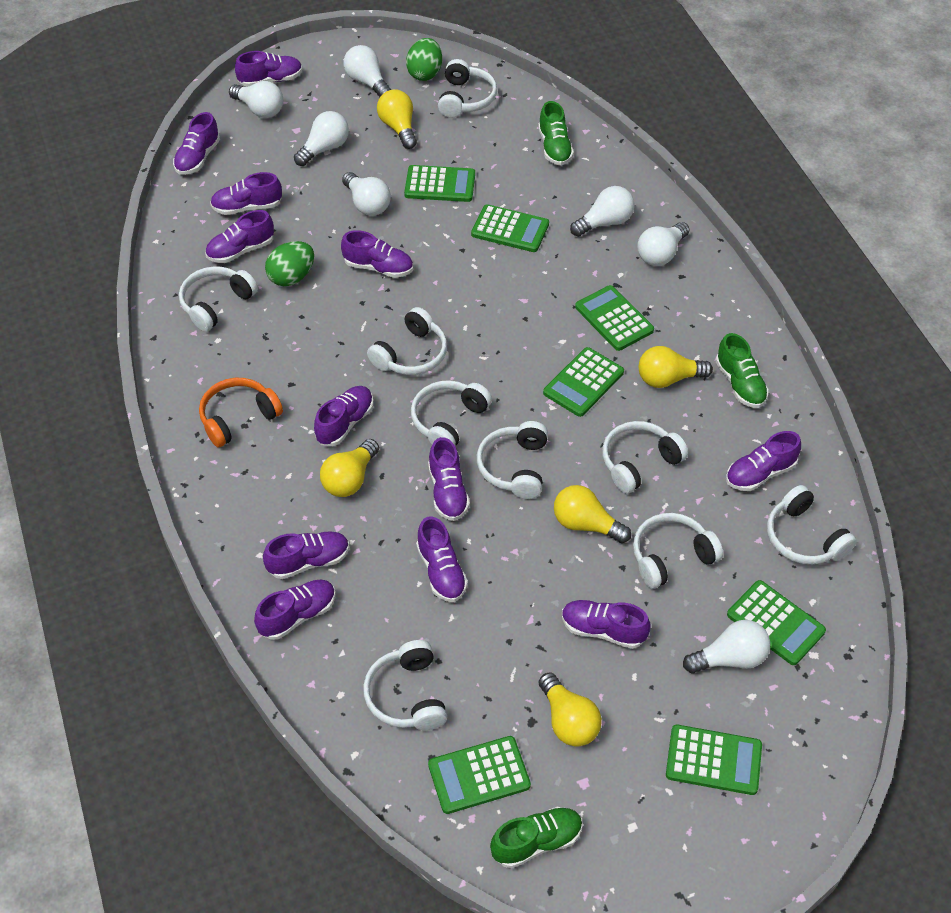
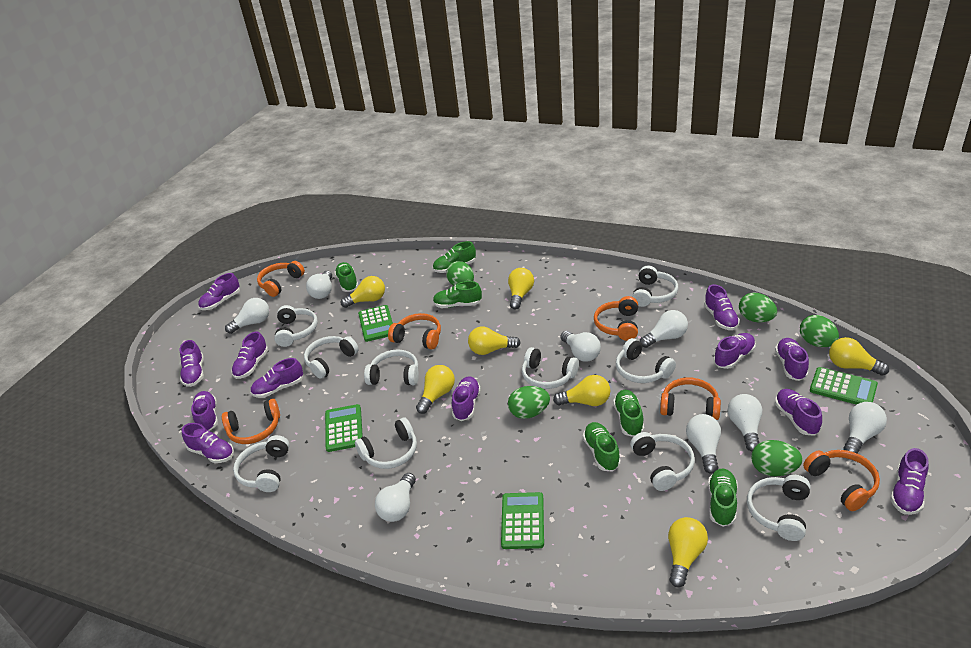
green calculator: [404,165,475,202] [428,736,531,814] [471,204,549,252] [543,347,624,417] [575,285,654,351] [666,725,762,795] [727,580,826,665] = 7 -> [325,404,363,452] [358,305,393,342] [501,492,544,549] [810,367,878,405] = 4
green egg: [265,241,314,286] [406,38,442,81] = 2 -> [446,261,474,286] [508,386,550,419] [739,293,777,323] [751,440,803,476] [800,315,839,347] = 5
green shoe: [490,807,583,868] [538,101,574,166] [716,333,769,408] = 3 -> [334,262,358,292] [433,241,476,273] [433,281,482,308] [583,422,621,472] [613,390,644,437] [708,469,738,527] = 6
orange headphones: [199,378,283,447] = 1 -> [222,399,280,444] [257,261,305,297] [388,313,441,349] [594,296,638,341] [660,378,721,420] [803,450,880,511] = 6
white headphones: [179,266,258,332] [363,640,447,730] [367,307,447,375] [411,380,492,446] [438,59,497,118] [477,421,548,499] [602,421,688,494] [633,513,723,589] [767,485,857,564] = 9 -> [233,435,289,492] [274,305,318,347] [304,336,359,379] [355,417,417,469] [364,349,419,385] [522,347,579,389] [616,338,676,383] [630,432,695,491] [632,266,678,307] [747,475,811,541] = 10
white light bulb: [229,81,283,118] [294,111,349,166] [342,172,391,216] [344,45,391,98] [570,186,634,237] [637,222,690,266] [683,620,770,673] = 7 -> [225,298,269,334] [306,271,332,299] [375,473,416,522] [561,331,601,362] [640,310,688,348] [686,414,721,474] [728,394,762,451] [843,402,887,454] = 8
yellow light bulb: [320,439,379,497] [377,90,417,149] [539,673,602,747] [554,485,631,543] [639,346,713,388] = 5 -> [341,276,385,308] [416,365,455,414] [468,327,521,355] [508,268,534,309] [553,375,610,406] [668,517,708,587] [829,337,889,376] = 7

